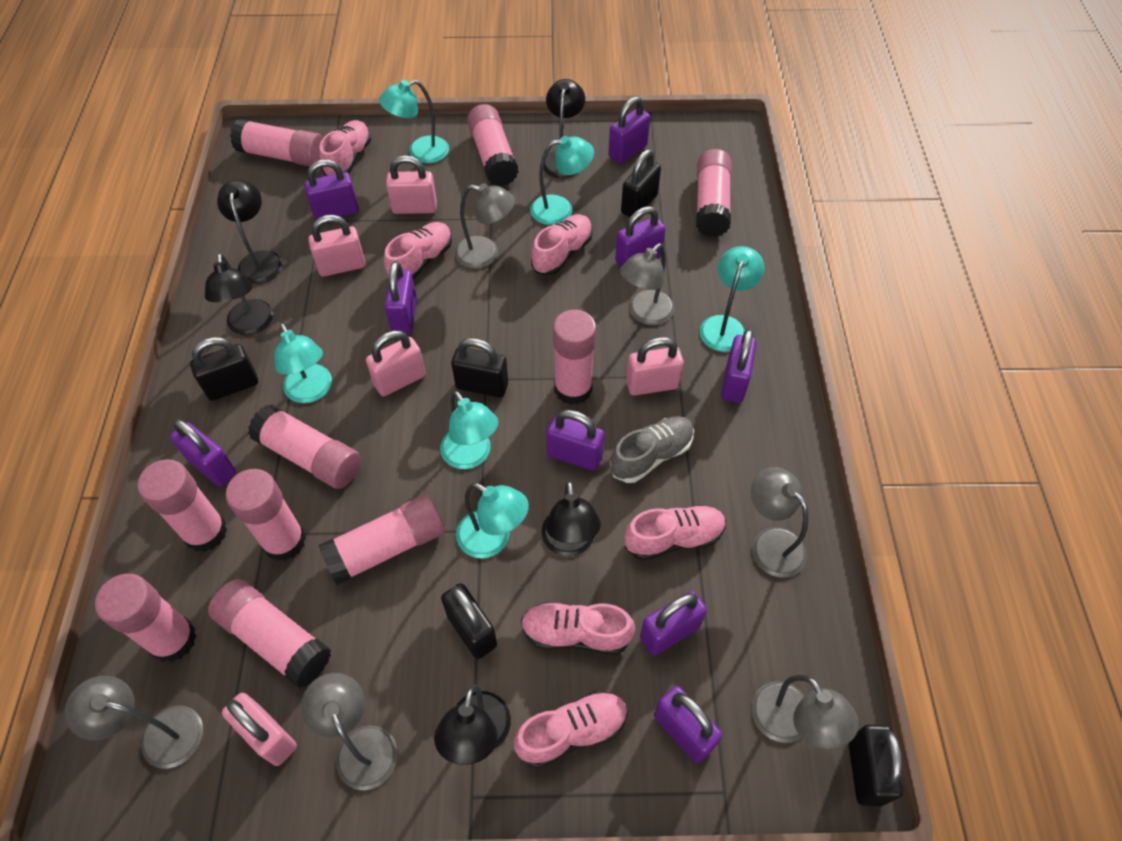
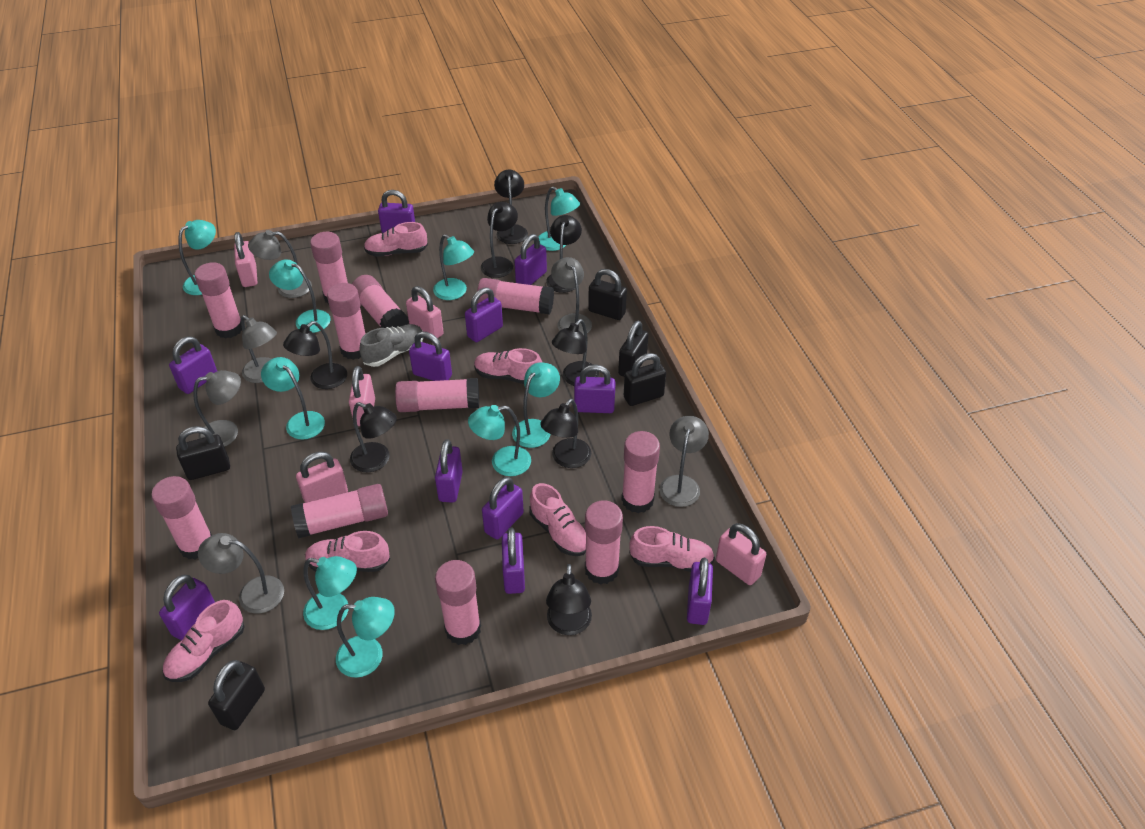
black lamp: [205,253,273,335] [217,180,282,284] [434,684,511,765] [542,481,601,556] [544,79,585,178] = 5 -> [283,321,347,389] [350,402,397,472] [481,202,518,278] [494,169,528,244] [540,399,591,468] [546,215,582,293] [546,564,592,635] [552,319,599,386] = 8
pink glue stick: [95,574,196,662] [138,459,227,552] [208,579,331,689] [226,469,306,561] [230,119,323,167] [248,404,361,489] [318,495,445,585] [467,104,519,186] [553,310,596,405] [696,149,732,237] = 10 -> [151,476,212,560] [195,262,242,339] [291,484,388,538] [310,232,348,305] [327,283,365,360] [352,275,409,328] [395,378,479,412] [435,560,481,645] [477,278,554,314] [585,500,623,585] [622,431,660,513] = 11
purple padlock: [170,419,236,487] [304,159,359,220] [385,261,417,334] [546,410,604,471] [608,96,650,164] [615,206,666,268] [640,591,707,656] [654,686,723,763] [721,329,757,403] = 9 -> [159,575,215,641] [169,336,217,394] [378,190,415,233] [409,331,452,381] [435,439,463,503] [465,288,503,342] [482,477,524,539] [502,528,525,594] [514,234,547,285] [574,364,616,413] [687,558,713,625] = 11
turquoise lamp: [274,323,332,403] [379,80,449,163] [440,390,498,469] [456,483,529,558] [530,136,594,225] [699,246,765,352] = 6 -> [179,220,216,295] [261,357,325,440] [269,260,331,333] [303,556,357,630] [336,597,395,678] [433,234,474,300] [468,405,531,476] [512,362,560,448] [538,187,580,251] = 9

